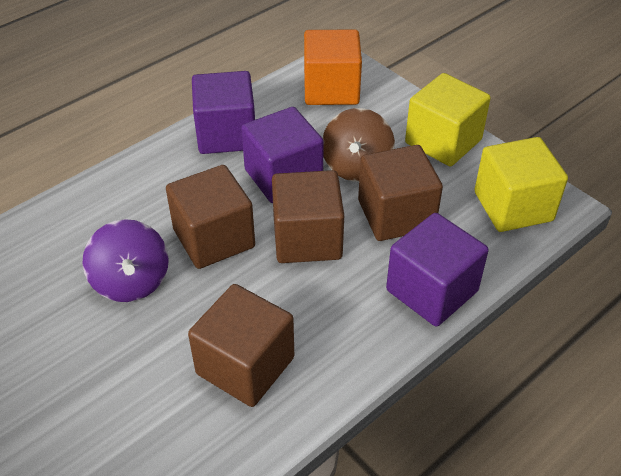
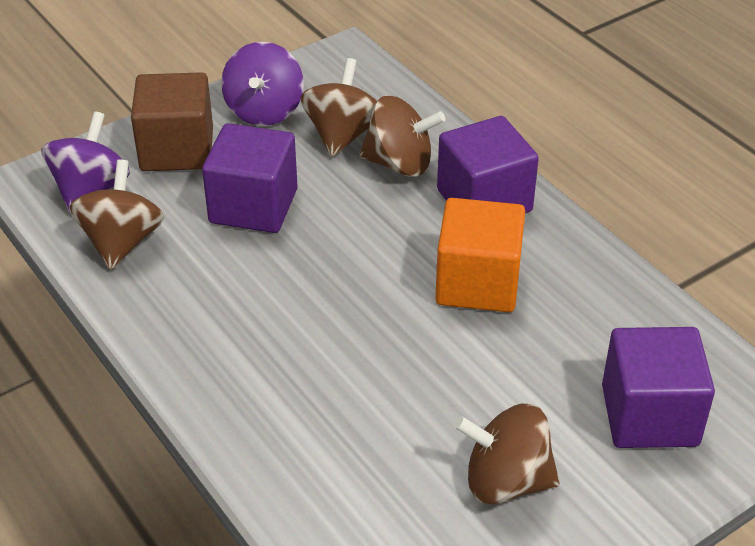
brown cube: [166,165,255,269] [188,284,294,407] [272,170,344,263] [358,145,443,241] = 4 -> [131,72,213,171] = 1
brown spinning top: [323,108,395,182] = 1 -> [69,159,164,270] [300,58,377,157] [359,95,445,177] [454,404,560,505] = 4
purple spinning top: [83,219,169,302] = 1 -> [41,111,130,215] [221,42,304,126] = 2
yellow cube: [405,73,491,166] [474,137,568,232] = 2 -> none = 0

